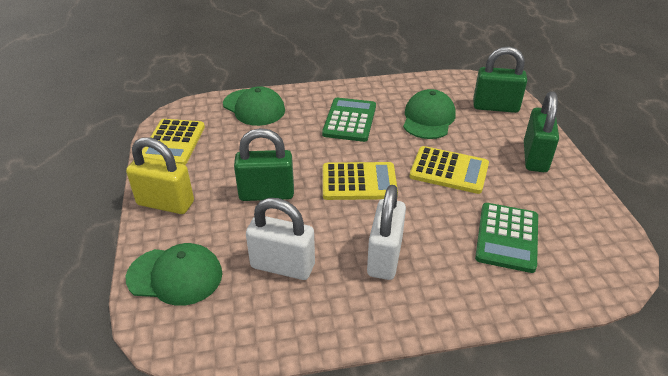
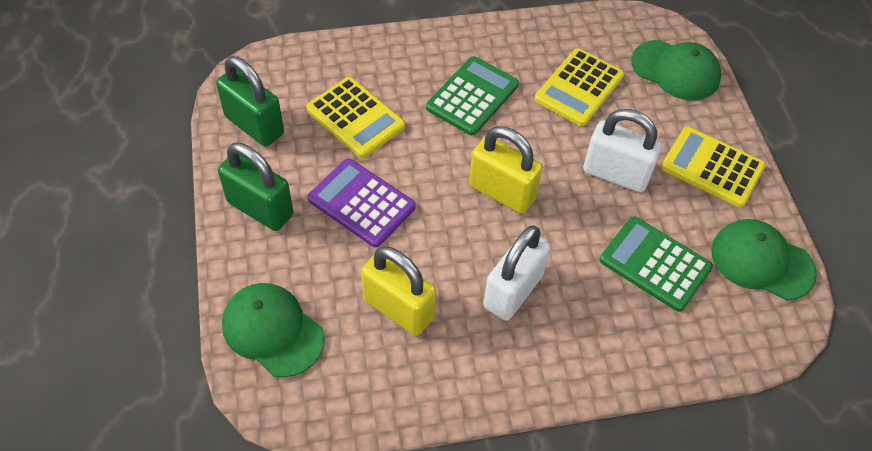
green padlock: [234,128,294,201] [473,46,527,113] [524,91,559,172] = 3 -> [216,56,284,147] [218,143,293,231] = 2
purple calculator: none = 0 -> [308,158,416,247] = 1
yellow padlock: [126,137,194,214] = 1 -> [361,246,436,336] [469,126,543,214] = 2

